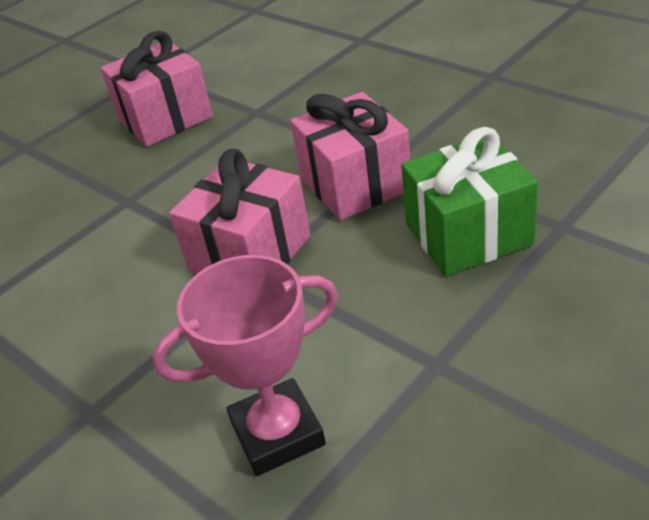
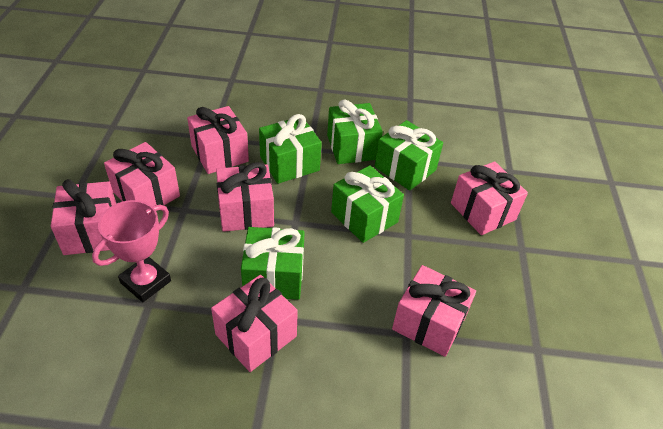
green gift: [401,127,538,276] = 1 -> [241,227,305,300] [259,114,322,184] [327,99,383,164] [331,165,404,243] [375,120,443,190] = 5
pink gift: [101,31,213,147] [169,149,311,274] [290,92,410,220] = 3 -> [51,179,116,255] [104,142,180,206] [187,106,249,174] [211,275,298,372] [216,162,274,232] [392,265,476,357] [451,161,528,235] = 7

